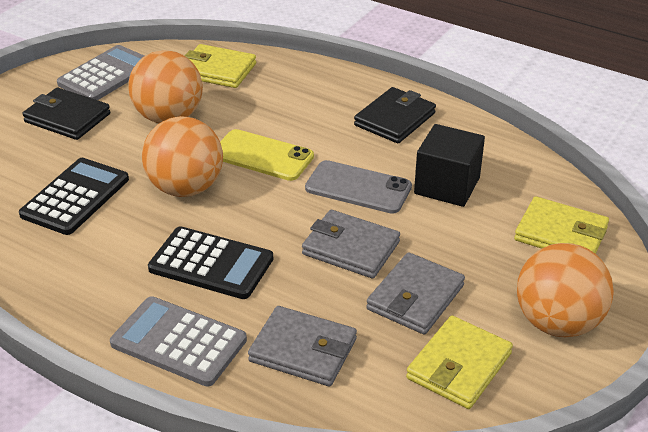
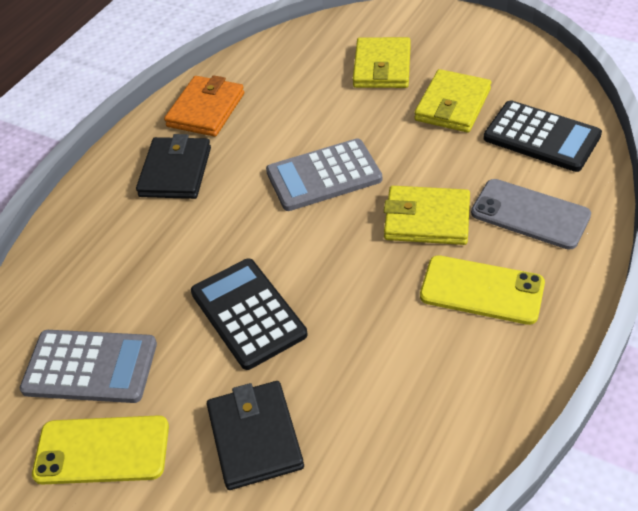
black cube: [414,124,485,207] = 1 -> none = 0
grey wallet: [248,306,357,387] [302,210,400,278] [366,252,465,335] = 3 -> none = 0
orange ball: [128,50,203,123] [142,116,223,197] [517,243,614,337] = 3 -> none = 0
orange wallet: none = 0 -> [164,75,244,137] = 1
yellow phone: [220,129,314,181] = 1 -> [32,415,169,485] [420,255,545,325] = 2

